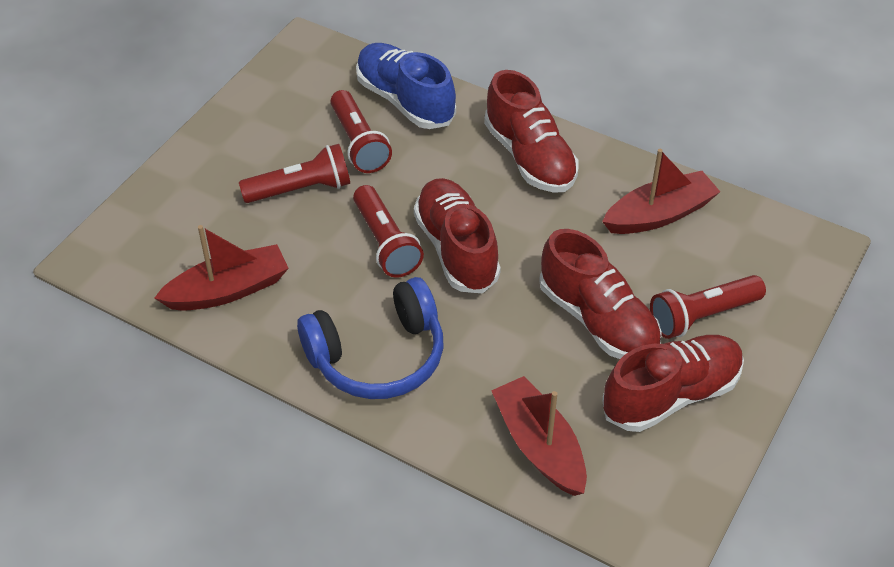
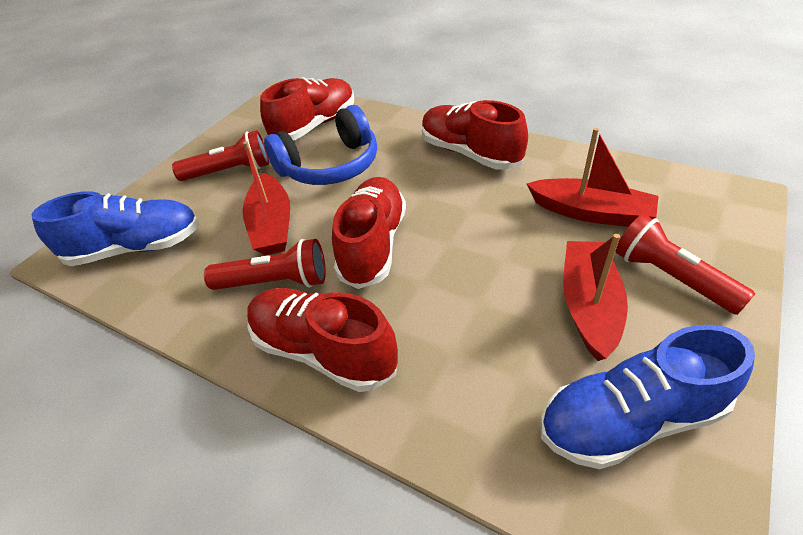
blue shoe: [356,43,456,129] = 1 -> [32,191,199,266] [540,325,755,469] = 2
red flashlight: [239,144,350,203] [330,90,392,173] [353,185,424,278] [650,275,766,339] = 4 -> [172,130,269,181] [204,239,326,290] [615,214,755,315] = 3

